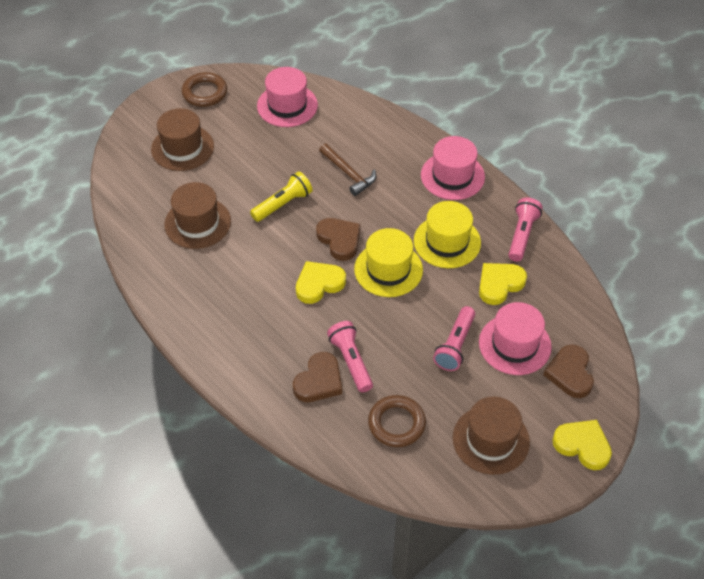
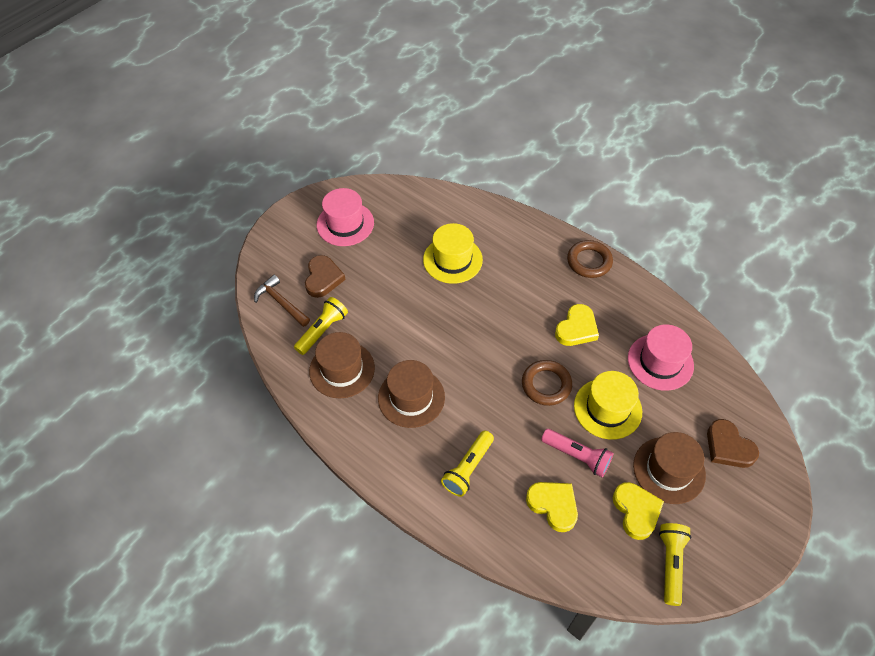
brown heart: [293,352,342,402] [316,218,361,261] [543,345,594,398] = 3 -> [305,255,346,298] [707,419,759,468] = 2
pink flashlight: [327,321,373,392] [433,306,475,371] [508,198,542,262] = 3 -> [541,429,614,477] = 1
pink hat: [257,67,318,127] [421,136,485,200] [479,302,552,375] = 3 -> [317,188,374,246] [628,324,694,391] = 2
yellow flashlight: [250,171,313,222] = 1 -> [294,297,348,355] [441,431,494,497] [659,523,691,606] = 3

